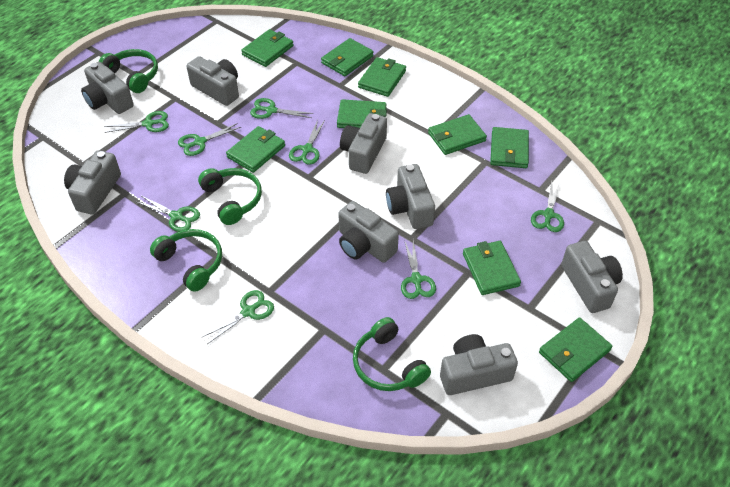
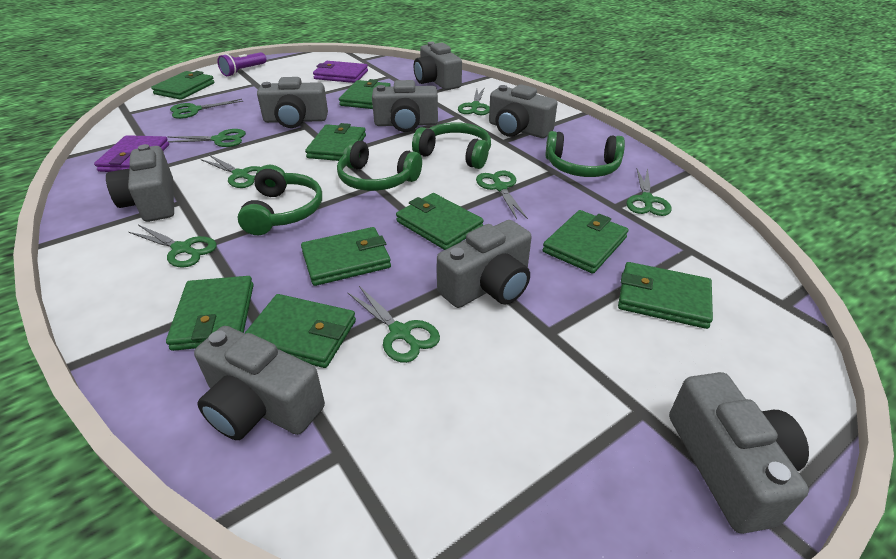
purple flashlight: none = 0 -> [218,52,266,76] = 1
purple wallet: none = 0 -> [94,135,169,172] [313,61,368,83] = 2

